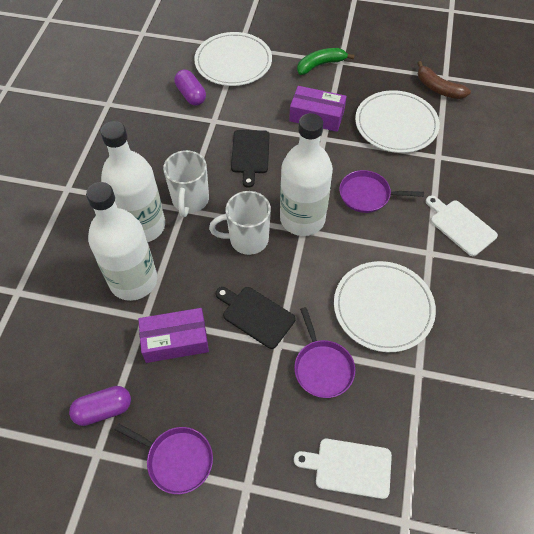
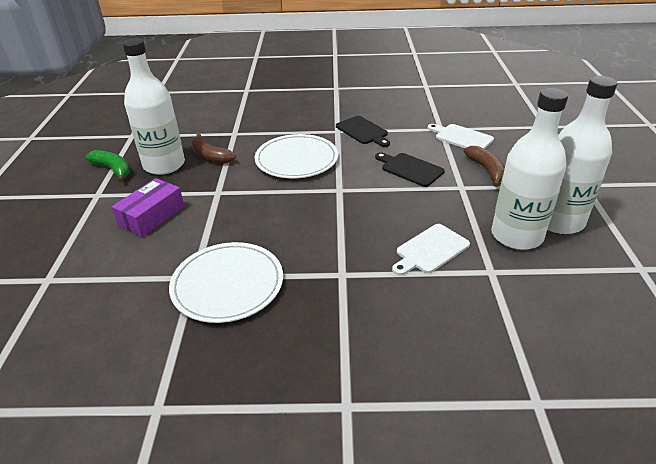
brown banana: [417,61,471,99] = 1 -> [191,133,236,164] [464,146,505,187] = 2
purple box: [138,308,209,363] [289,86,347,132] = 2 -> [111,178,184,237] = 1
purple capsule: [69,386,131,426] [175,69,206,106] = 2 -> none = 0
purple pan: [115,423,213,494] [294,307,355,398] [339,170,424,213] = 3 -> none = 0
white mug: [163,150,209,217] [209,191,271,255] = 2 -> none = 0
white plate: [194,32,272,86] [334,261,436,352] [355,90,440,153] = 3 -> [169,242,283,323] [255,134,338,178] = 2

